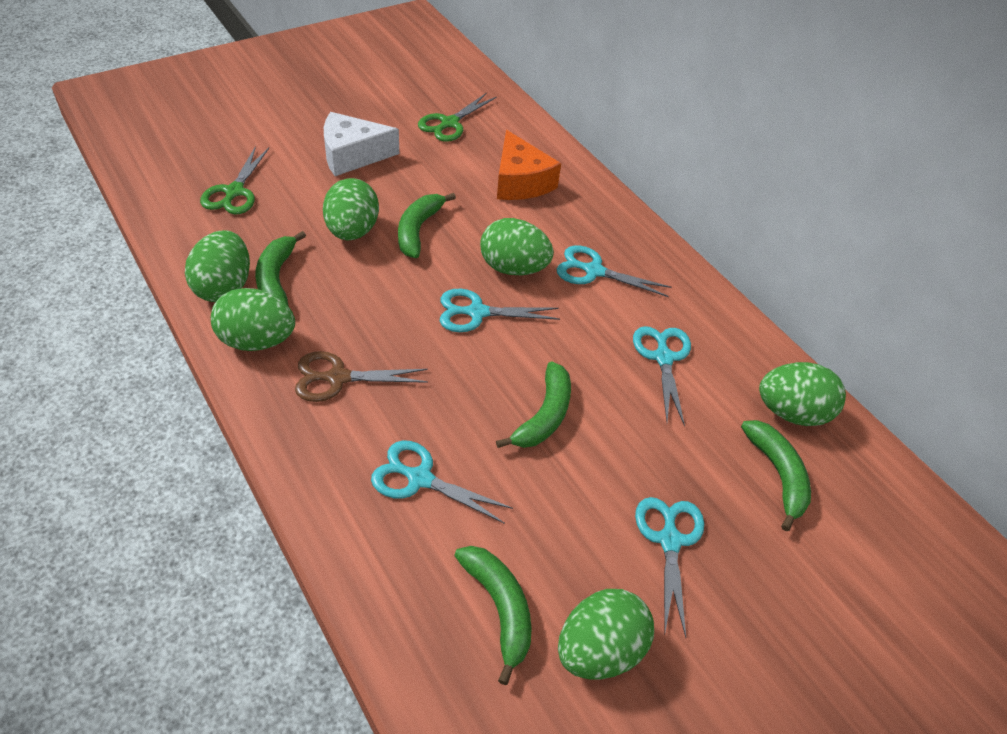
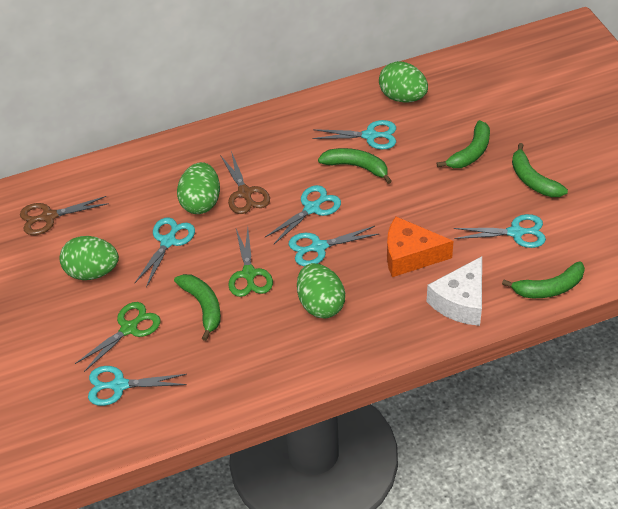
brown scissors: [295,351,428,402] = 1 -> [20,196,109,235] [220,151,270,214] = 2
green egg: [185,230,250,302] [211,288,295,351] [323,178,379,240] [480,218,554,275] [558,589,654,680] [759,362,846,426] = 6 -> [60,236,119,280] [177,162,220,214] [297,263,345,319] [379,61,428,103] = 4
turquoise scissors: [371,440,513,524] [440,289,560,332] [557,245,672,297] [633,326,691,426] [635,497,704,638] = 5 -> [88,366,187,406] [135,217,195,288] [265,185,341,245] [289,226,379,266] [313,120,396,149] [453,214,546,248] = 6

